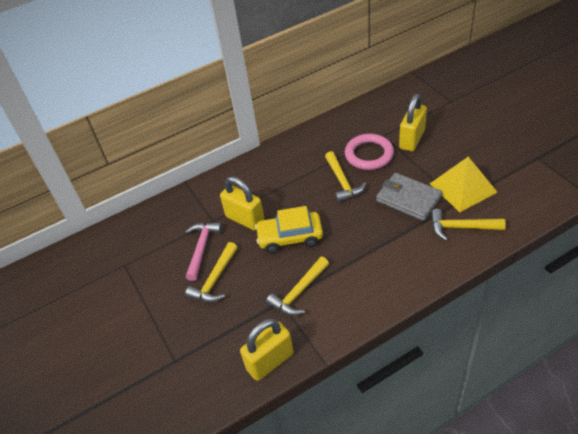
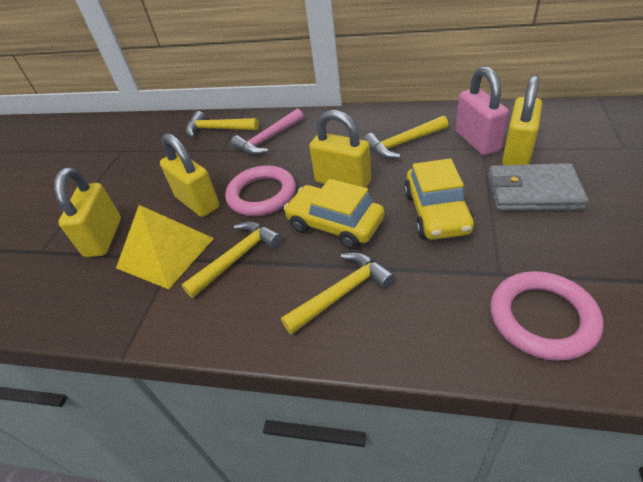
pink padlock: none = 0 -> [456,66,509,155] = 1
pink ring: [345,134,394,170] = 1 -> [225,166,296,216] [490,271,603,361] = 2
yellow car: [255,206,323,253] = 1 -> [284,179,384,249] [404,158,475,240] = 2
yellow padlock: [220,176,265,231] [240,318,294,381] [399,94,427,151] = 3 -> [54,167,121,258] [160,133,219,217] [309,110,371,188] [502,75,542,165] = 4

